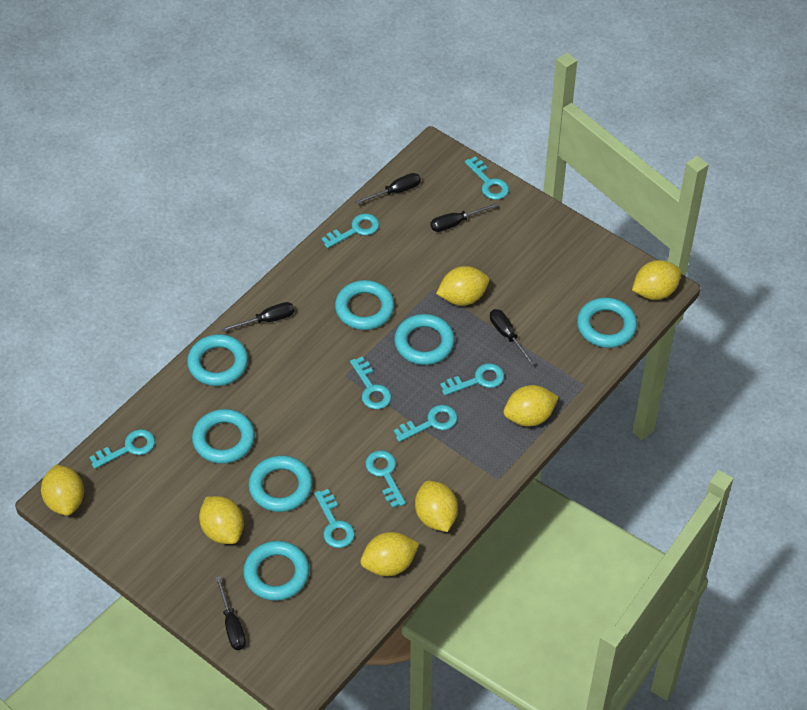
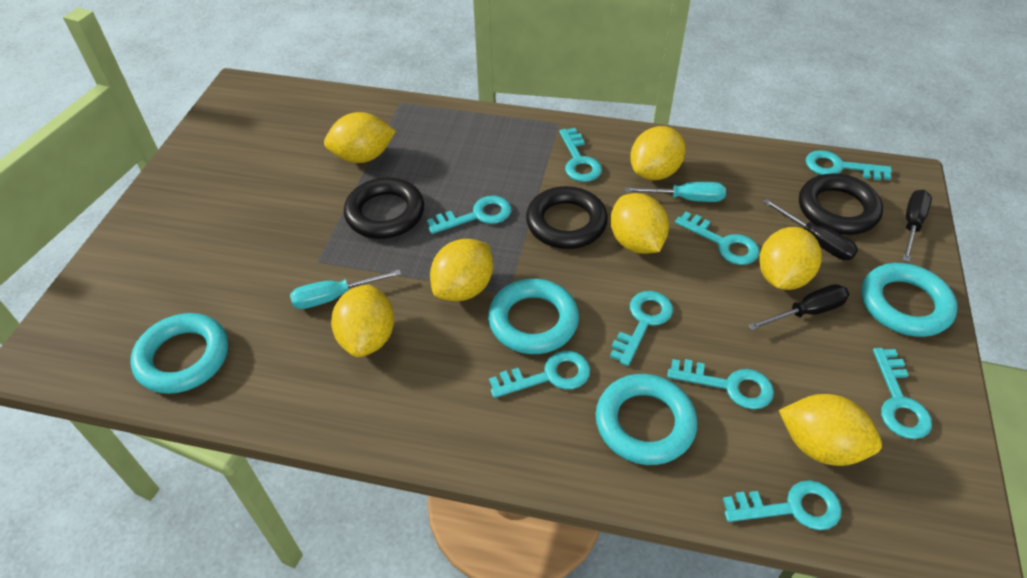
black ring: none = 0 -> [344,178,424,239] [526,186,608,249] [799,173,883,235] = 3
black screwdriver: [215,576,246,650] [222,302,294,332] [355,173,421,205] [430,203,498,232] [490,309,536,366] = 5 -> [748,284,849,331] [763,199,858,260] [902,190,932,262] = 3
turquoise key: [89,429,155,469] [314,489,355,548] [321,213,379,248] [350,356,391,409] [365,450,406,508] [393,405,457,442] [440,363,504,395] [465,157,509,200] = 8 -> [427,196,511,234] [489,351,590,398] [559,128,602,182] [610,291,673,366] [667,359,774,410] [675,212,759,265] [723,480,842,530] [806,150,892,180] [873,348,932,439] = 9
turquoise ring: [187,334,248,386] [192,409,255,464] [243,541,309,601] [249,455,313,512] [335,280,394,330] [394,314,455,365] [577,297,637,348] = 7 -> [131,313,228,394] [488,279,579,354] [596,374,697,465] [861,263,958,337] = 4
turquoise screwdriver: none = 0 -> [290,269,401,309] [624,182,726,202] = 2

